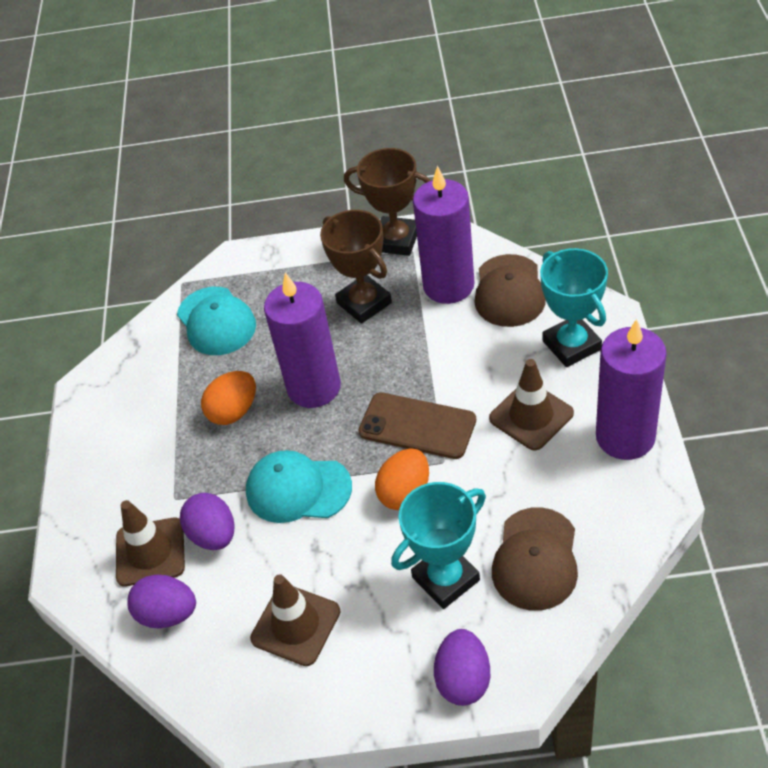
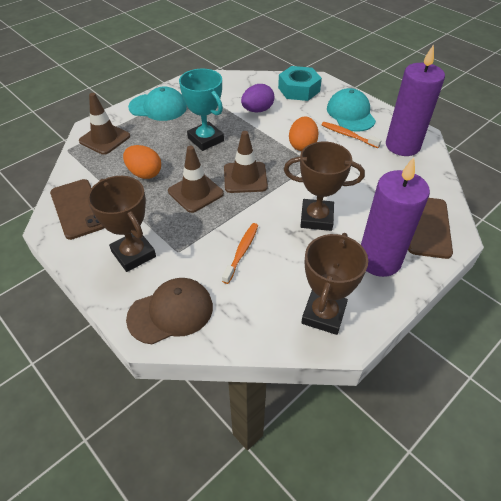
brown cap: [474,254,546,327] [492,507,578,611] = 2 -> [126,278,213,344] = 1
brown phone: [358,392,476,459] = 1 -> [50,179,104,240] [408,198,453,259] = 2
brown trophy: [320,210,392,324] [344,148,431,256] = 2 -> [87,176,156,272] [284,142,365,231] [301,233,368,335] = 3
orange toothbrush: none = 0 -> [222,223,258,284] [322,122,382,148] = 2
purple candle: [264,272,341,408] [413,166,475,304] [596,319,667,460] = 3 -> [361,157,430,277] [386,44,445,156] = 2
purple egg: [127,575,196,628] [180,493,234,550] [434,629,490,706] = 3 -> [241,84,274,112] = 1
turquoise nut: none = 0 -> [278,66,322,101] = 1
turquoise trophy: [391,482,486,609] [540,248,608,367] = 2 -> [179,68,224,151] = 1

